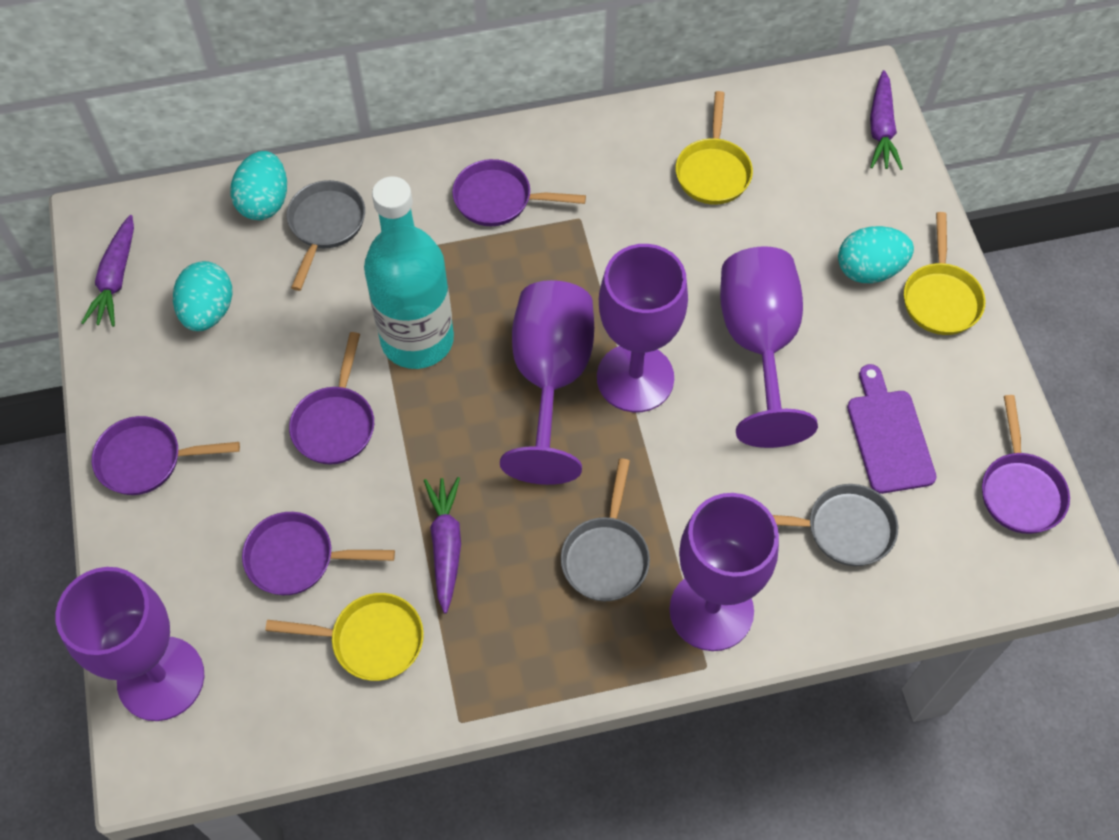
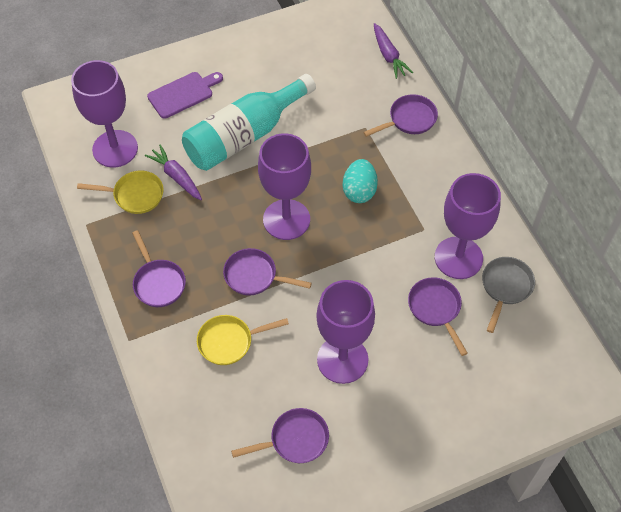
grey pan: [287,180,365,291] [561,458,650,601] [772,484,898,566] = 3 -> [482,257,535,333] = 1
purple carrot: [81,215,134,327] [424,477,461,613] [870,70,903,170] = 3 -> [145,144,202,200] [374,23,413,79] = 2
purple goblet: [56,567,204,721] [500,280,594,485] [597,244,688,412] [670,493,779,651] [720,246,818,448] = 5 -> [71,60,138,167] [258,133,311,240] [316,280,375,384] [435,173,501,279] = 4
turquoise egg: [173,261,232,331] [231,151,287,220] [838,226,914,283] = 3 -> [343,159,378,203] = 1
yellow pan: [265,593,424,681] [676,91,753,205] [904,212,985,335] = 3 -> [77,170,164,214] [197,315,289,365] = 2

